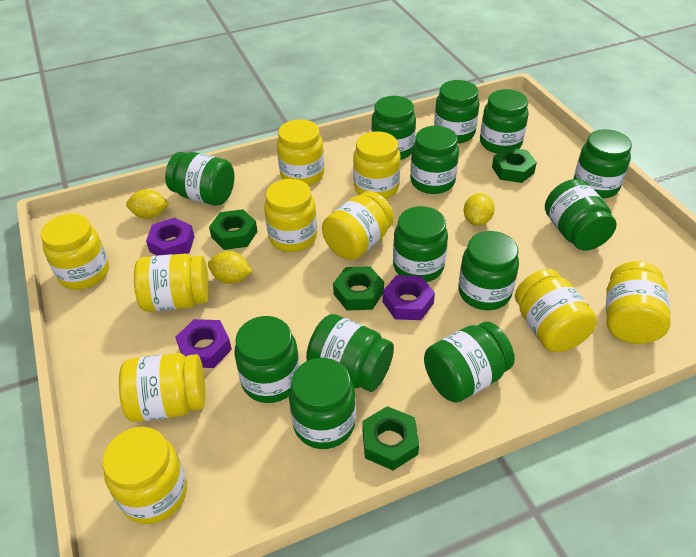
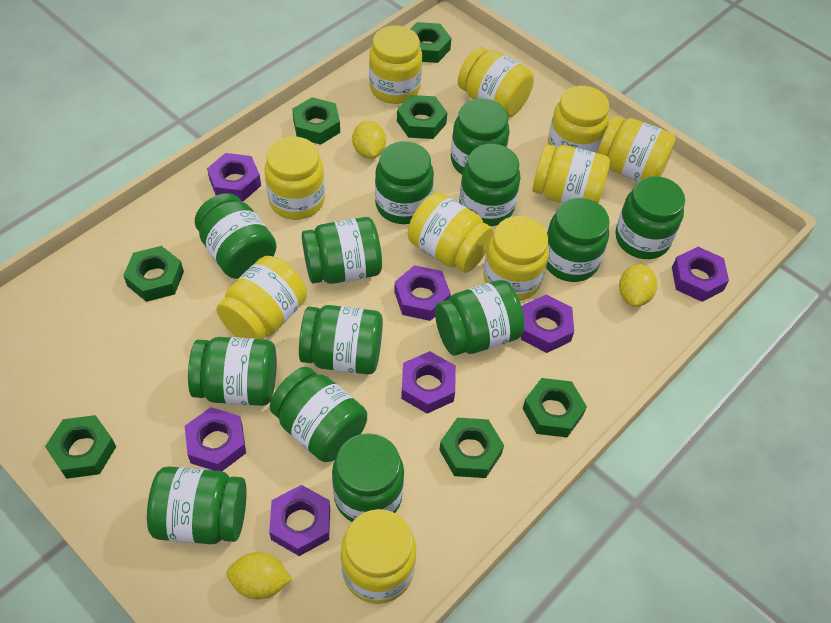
green nut: [209,209,258,250] [333,266,384,310] [362,406,419,470] [492,147,537,183] = 4 -> [45,415,116,479] [123,246,184,302] [292,97,340,145] [397,95,447,139] [411,22,451,63] [439,418,504,478] [522,378,587,437] = 7
purple nut: [146,217,195,255] [175,319,232,368] [383,275,435,320] = 3 -> [185,407,246,471] [207,153,261,202] [269,485,330,556] [394,265,451,321] [401,351,456,413] [521,294,574,353] [672,247,729,302] = 7

